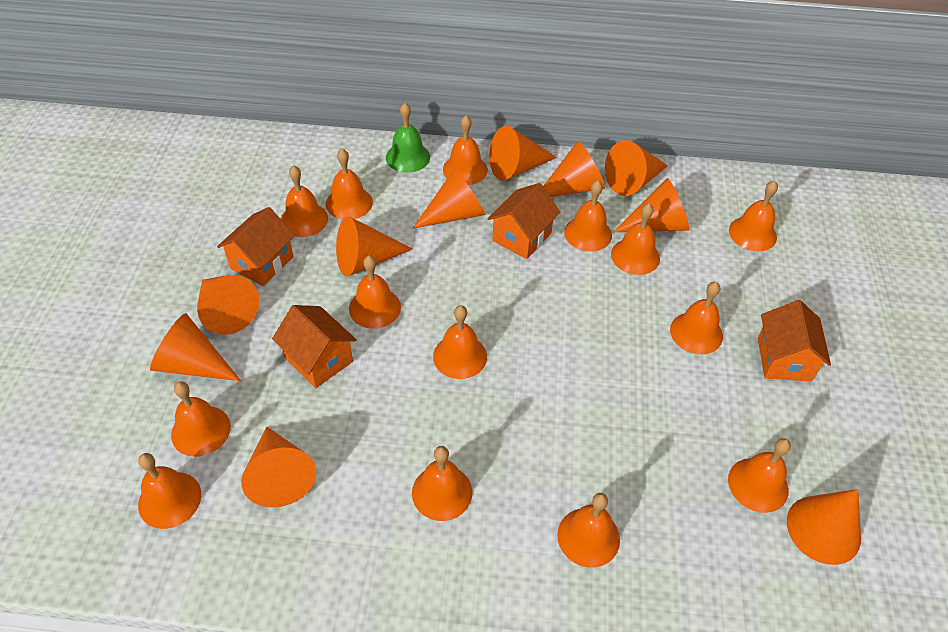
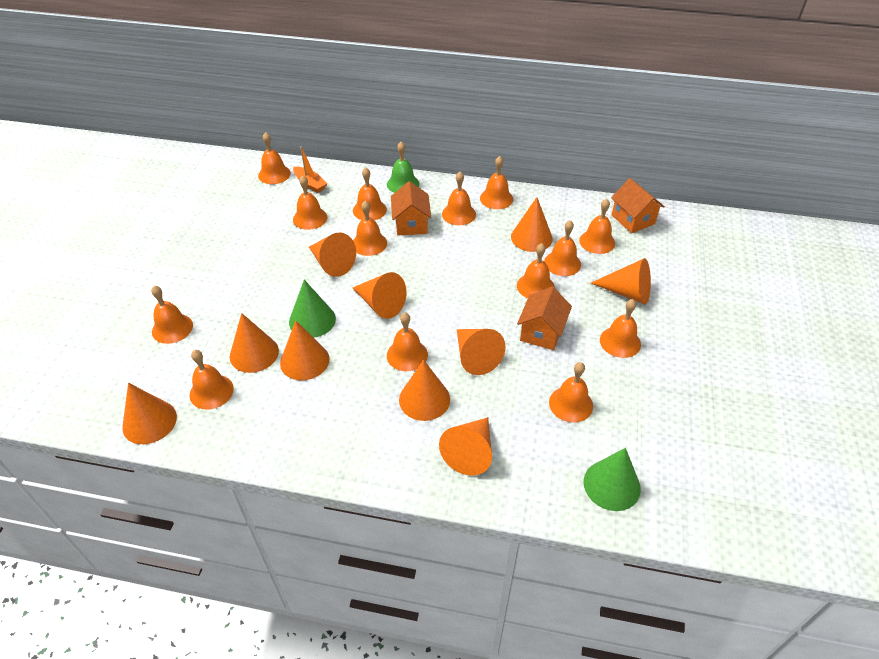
green cone: none = 0 -> [289,280,336,338] [584,448,641,511] = 2
orange boat: none = 0 -> [293,147,328,193] = 1
orange house: [217,207,295,286] [272,305,357,388] [487,183,560,259] [758,300,831,382] = 4 -> [391,181,431,235] [517,286,572,350] [611,178,665,233] = 3

